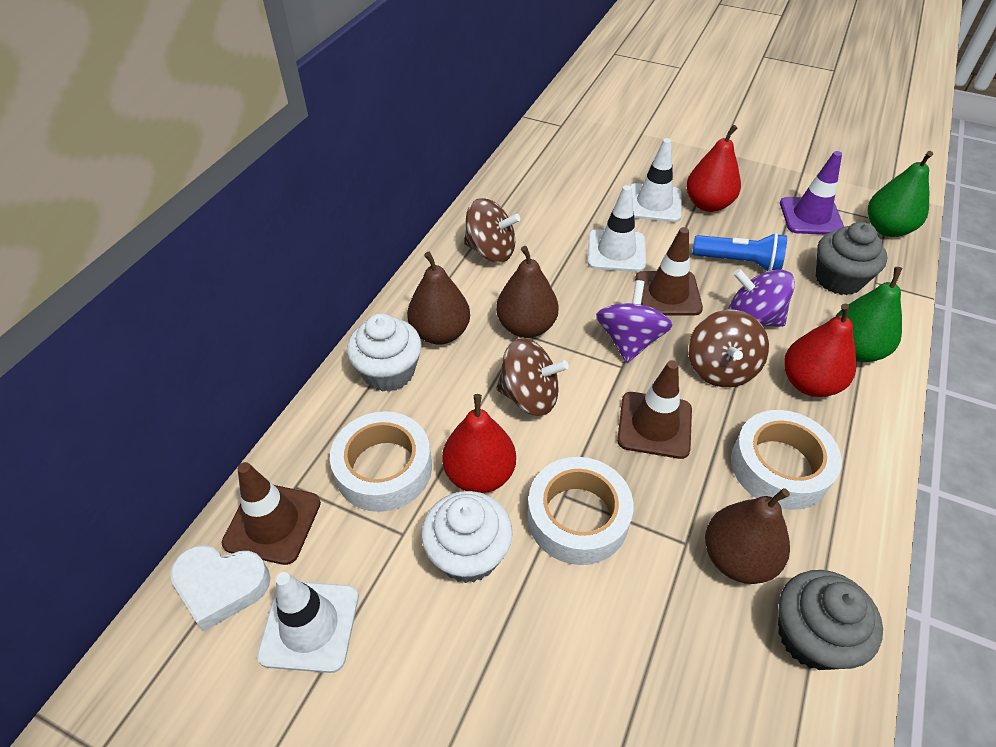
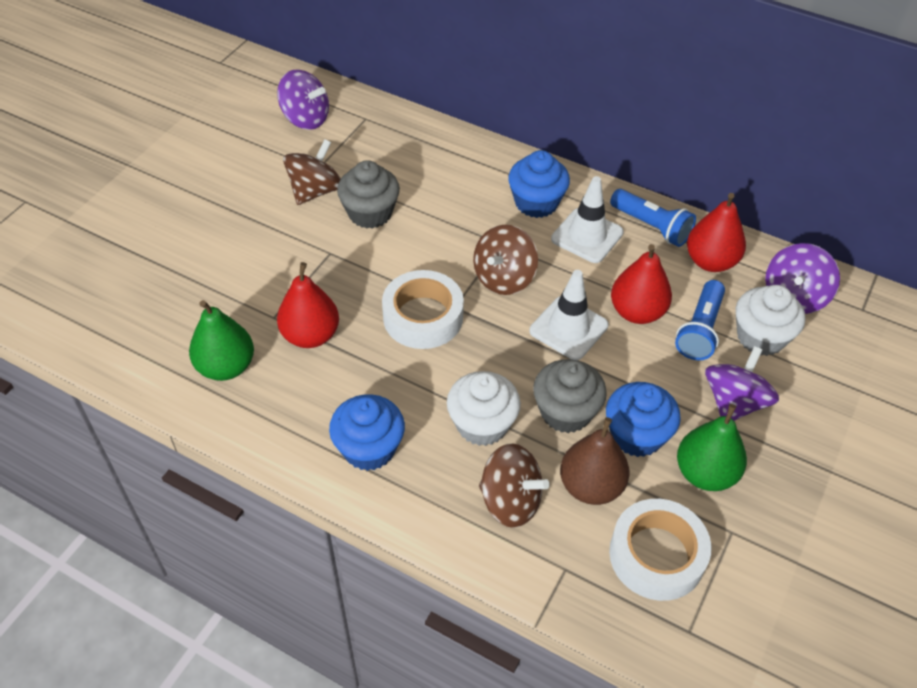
blue cupcake: none = 0 -> [329,394,405,471] [508,150,570,218] [606,382,681,457] = 3
blue flashlight: [692,233,787,271] = 1 -> [610,189,696,247] [675,280,725,360] = 2
brown pear: [407,252,470,345] [496,246,559,338] [705,488,790,584] = 3 -> [560,417,630,505] = 1
brown traffic cone: [222,462,321,565] [617,360,692,459] [635,227,703,316] = 3 -> none = 0
purple spinning top: [596,280,672,363] [728,268,795,327] = 2 -> [277,70,329,130] [705,346,779,421] [765,243,840,314] = 3
purple traffic cone: [780,151,844,234] = 1 -> none = 0
white heart: [170,545,271,631] = 1 -> none = 0
white tape: [330,411,432,512] [527,457,633,565] [731,410,842,510] = 3 -> [382,270,464,349] [609,499,711,601] = 2
white traffic cone: [257,572,358,673] [588,185,646,272] [630,138,682,222] = 3 -> [529,270,608,360] [551,176,624,263] = 2

